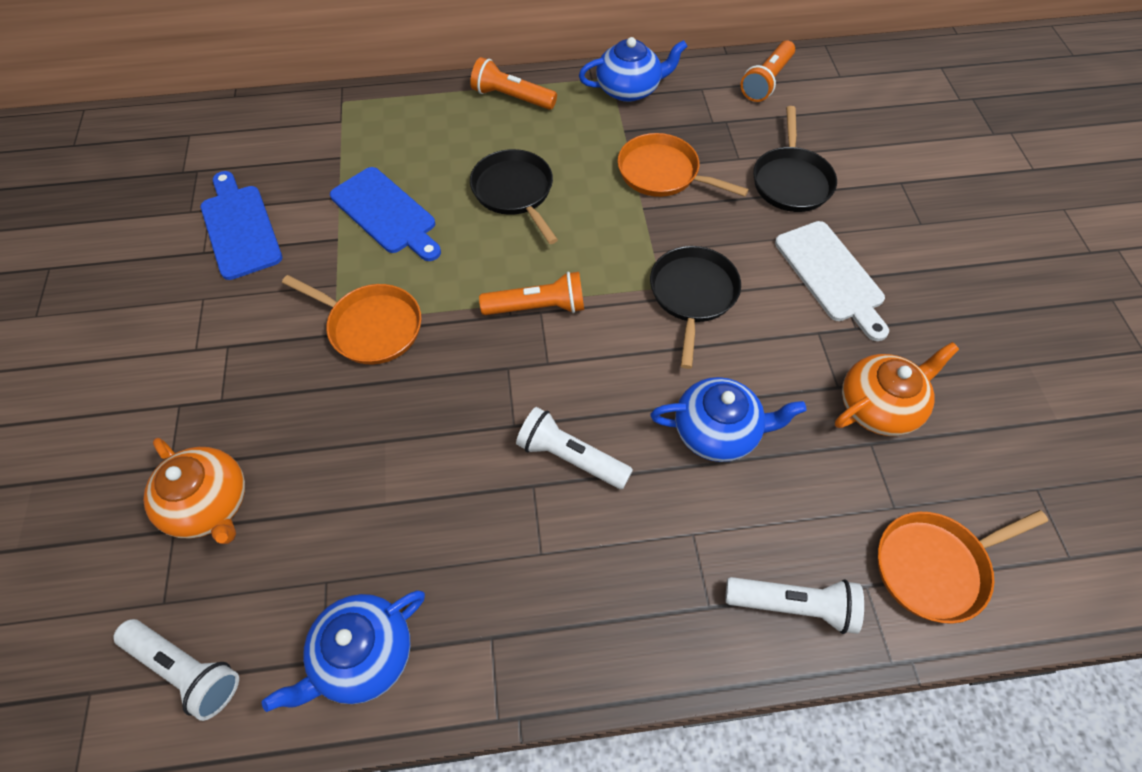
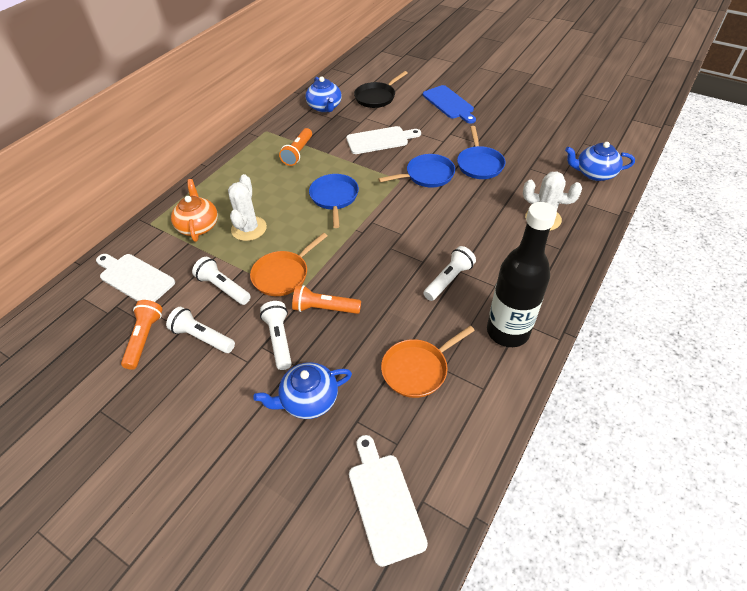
black bottle: none = 0 -> [487,202,557,347] = 1
black pan: [470,149,558,244] [650,246,741,369] [753,106,837,212] = 3 -> [354,71,408,108] = 1
blue cutting board: [201,171,282,280] [330,167,441,261] = 2 -> [423,85,476,124] = 1
blue pan: none = 0 -> [309,174,359,228] [378,154,455,187] [457,126,506,179] = 3
orange pan: [282,275,421,364] [618,133,749,197] [878,510,1048,624] = 3 -> [250,233,327,296] [381,326,475,398] = 2
orange teapot: [143,438,245,544] [835,342,959,436] = 2 -> [171,179,218,242] = 1
white cactus: none = 0 -> [228,174,267,241] [523,171,582,231] = 2
white cutting board: [775,221,889,341] = 1 -> [96,254,175,302] [346,126,421,154] [349,435,428,567] = 3
white flashlight: [113,619,239,721] [516,407,633,489] [725,577,864,634] = 3 -> [166,307,235,353] [192,257,251,305] [260,301,292,370] [423,246,476,301] = 4

